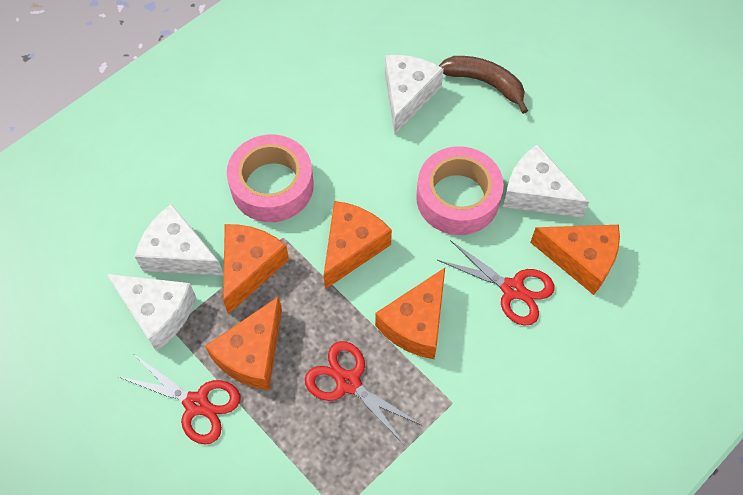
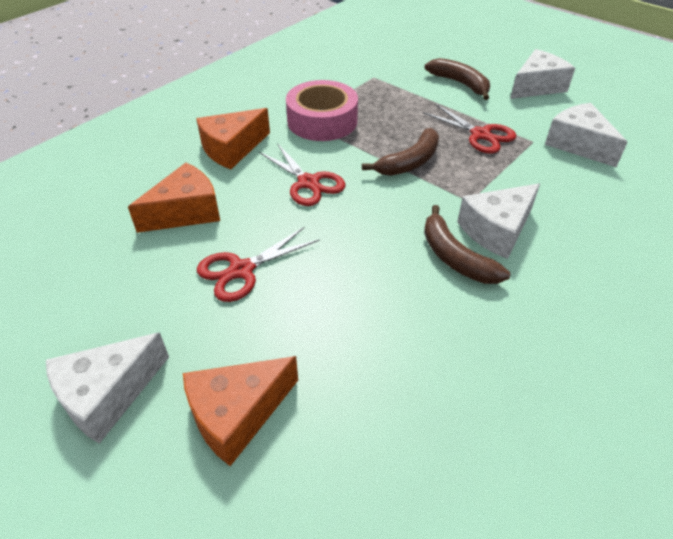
brown banana: [439,56,528,114] = 1 -> [362,128,439,176] [424,58,490,100] [424,205,510,284] = 3
orange cheese: [205,297,282,390] [223,224,289,314] [323,201,392,289] [375,268,445,359] [530,225,620,295] = 5 -> [128,163,220,233] [183,356,298,466] [196,108,270,169] = 3
pink tape: [227,135,314,222] [416,146,504,235] = 2 -> [286,80,358,141] = 1

